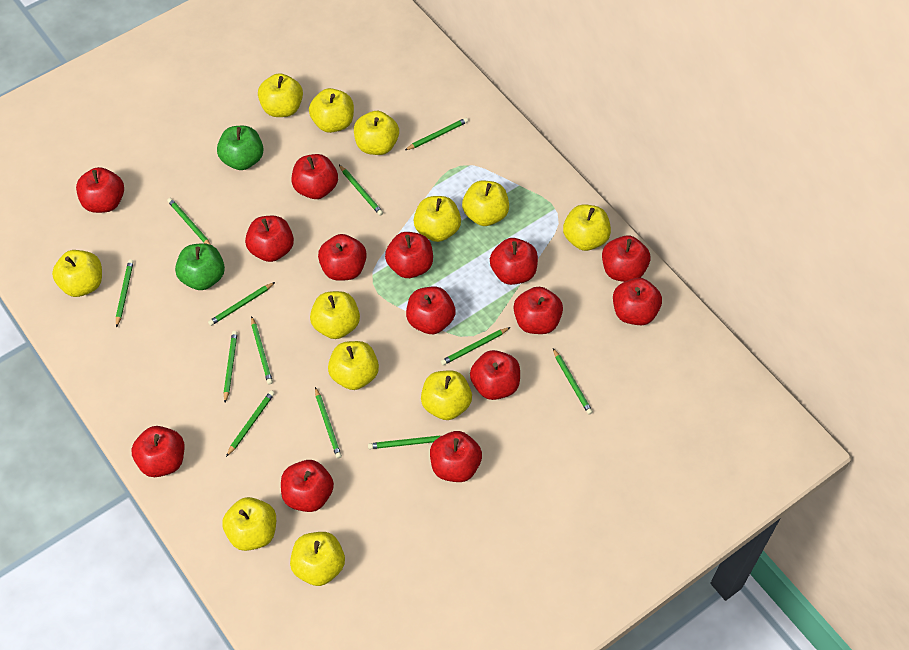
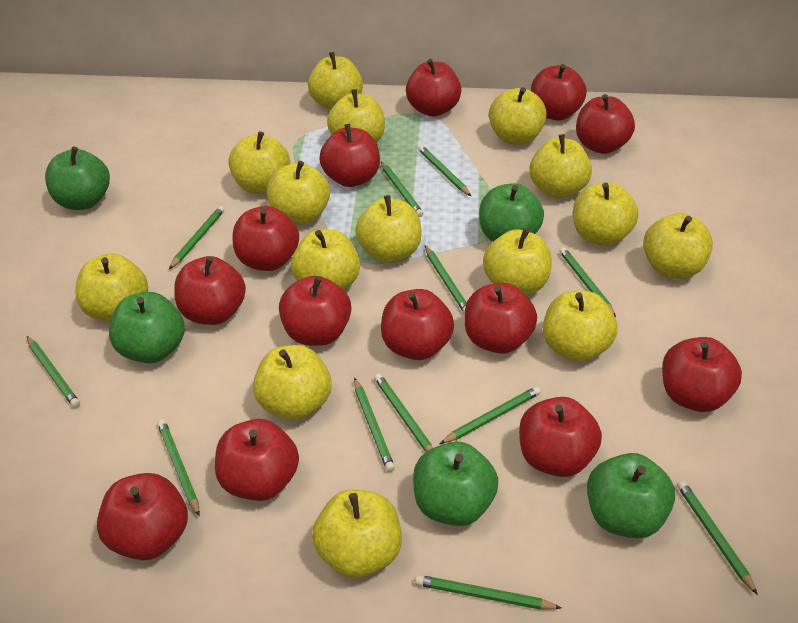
green apple: [175,243,225,290] [217,126,264,170] = 2 -> [45,146,110,210] [109,292,185,363] [413,442,498,526] [479,183,544,242] [587,453,675,538] = 5
red apple: [76,167,124,213] [131,426,185,477] [245,216,294,262] [281,460,334,512] [291,154,338,199] [318,234,367,281] [385,232,433,278] [406,287,455,334] [430,431,482,482] [470,350,520,400] [490,238,538,285] [514,287,563,334] [602,235,650,282] [613,278,662,325] = 14 -> [97,473,188,560] [174,256,246,325] [215,419,299,501] [233,206,299,271] [279,276,351,346] [319,124,380,187] [381,289,454,360] [406,59,461,116] [465,283,537,354] [519,397,602,477] [531,64,587,121] [576,94,635,154] [662,337,742,412] = 13
yellow apple: [52,250,102,297] [222,497,276,551] [258,73,303,117] [290,532,345,586] [309,88,354,133] [310,291,360,339] [328,341,379,390] [354,111,399,155] [414,196,461,242] [421,370,472,420] [462,181,509,226] [563,204,611,251] = 12 -> [75,254,148,322] [228,131,290,194] [253,345,332,421] [267,161,330,225] [291,230,360,290] [308,52,363,110] [312,490,402,578] [327,89,385,143] [356,195,422,263] [483,228,552,295] [489,87,547,145] [529,134,592,198] [543,291,617,362] [573,182,638,246] [643,213,713,279] = 15

